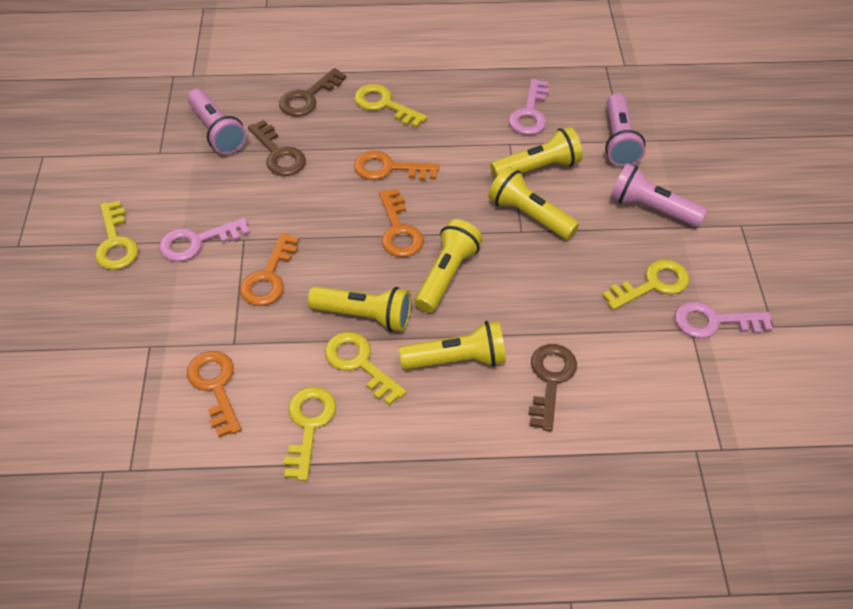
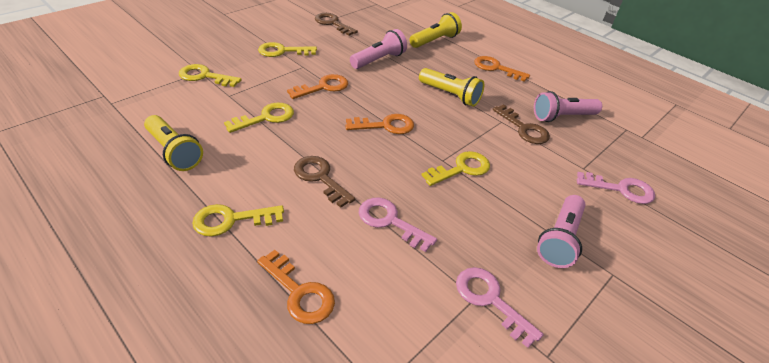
yellow flashlight: [308,286,411,332] [399,321,506,370] [415,219,482,313] [488,166,579,240] [490,127,583,179] = 5 -> [144,115,203,171] [409,12,462,48] [419,68,484,107] = 3

